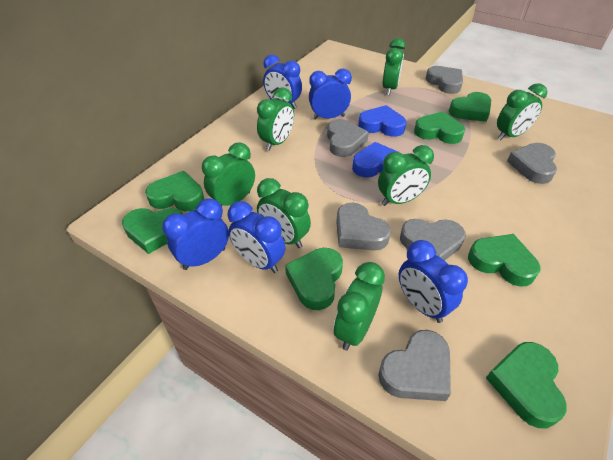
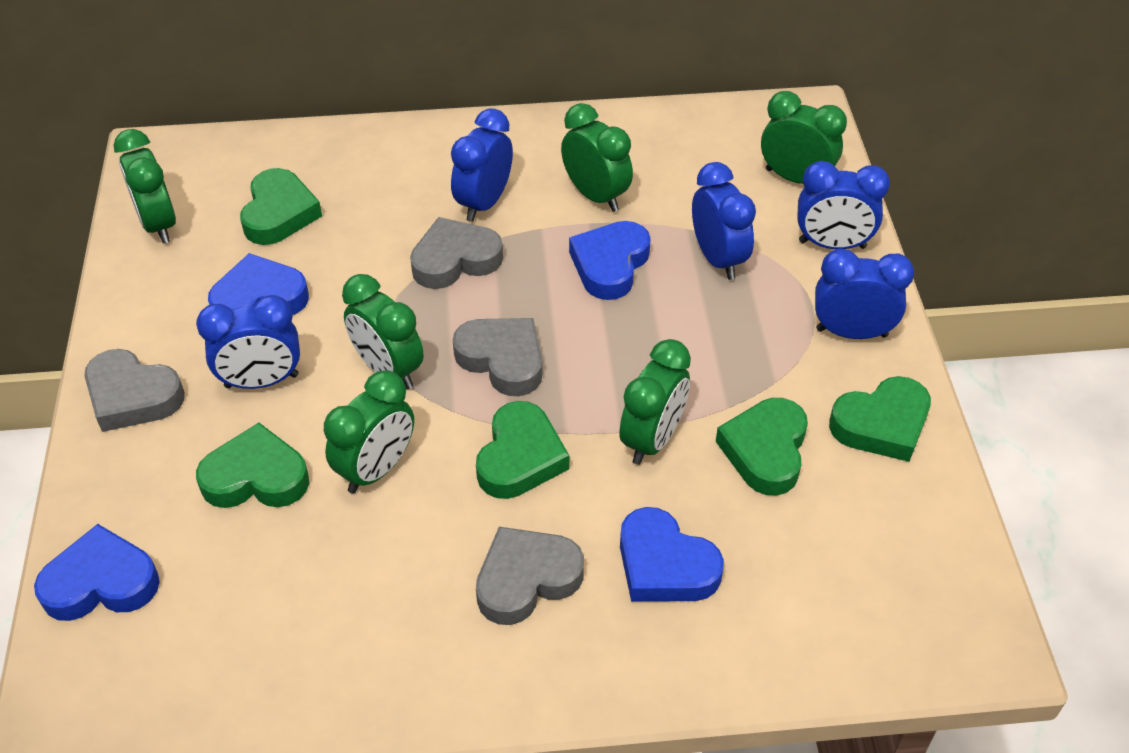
blue heart: [352,142,400,178] [358,105,406,137] = 2 -> [34,524,160,621] [208,253,309,315] [569,221,651,300] [620,507,724,602] = 4
green clock: [202,142,255,206] [257,87,294,151] [257,178,311,248] [334,262,385,350] [378,145,434,206] [383,38,406,95] [497,83,547,140] = 7 -> [113,129,176,244] [324,370,414,493] [342,274,424,389] [561,103,633,212] [619,339,691,465] [761,91,847,184] = 6
green heart: [122,208,183,254] [145,171,204,211] [285,248,343,310] [414,111,465,144] [449,92,491,122] [468,234,541,287] [486,342,567,428] = 7 -> [196,423,309,508] [240,168,322,245] [476,401,569,499] [716,398,808,496] [829,376,931,462] = 5
grey heart: [327,119,369,157] [336,202,391,251] [378,330,451,401] [400,219,465,261] [426,66,463,94] [507,143,557,184] = 6 -> [85,349,185,432] [410,217,503,289] [453,318,542,396] [476,527,584,625] = 4

